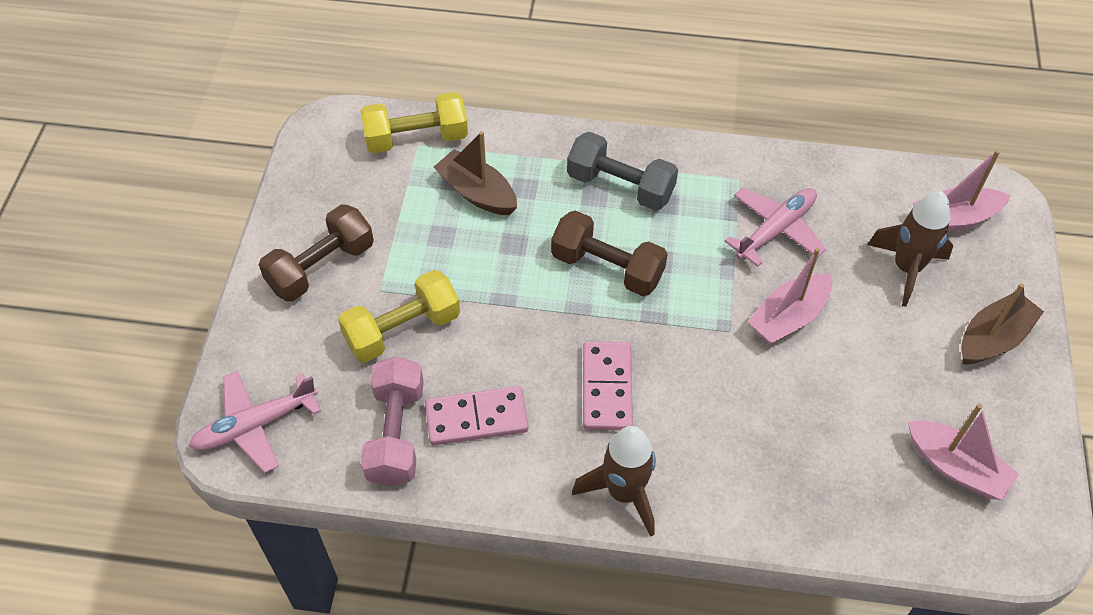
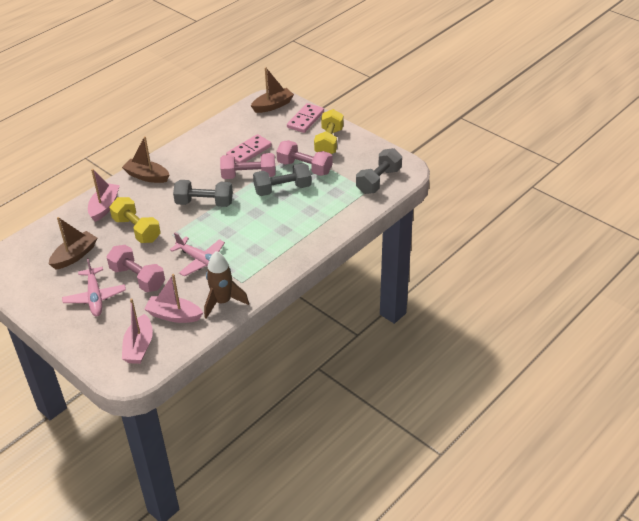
brown boat: [434,131,517,215] [961,283,1044,364] = 2 -> [49,217,97,270] [122,136,169,183] [251,67,294,113] = 3
brown dumbbell: [259,204,374,301] [551,210,667,296] = 2 -> none = 0
brown rocket: [572,426,656,537] [867,191,953,307] = 2 -> [204,251,249,319] = 1
grey dumbbell: [567,132,678,211] = 1 -> [173,180,233,207] [253,163,311,196] [356,148,402,194] = 3
pink dumbbell: [361,356,424,486] = 1 -> [106,245,165,292] [220,153,276,179] [276,140,332,176] = 3

